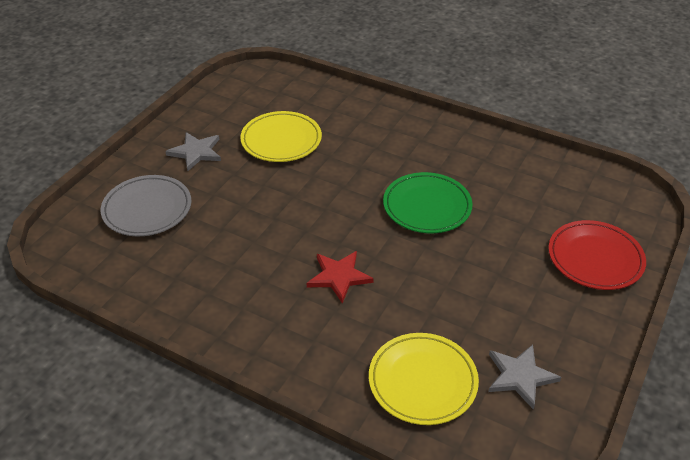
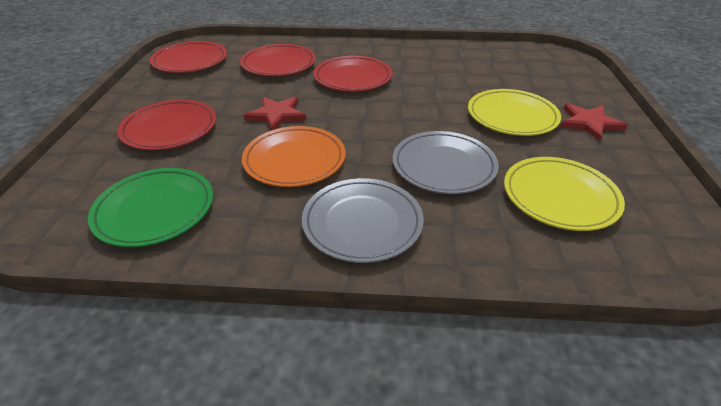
grey plate: [101,175,191,236] = 1 -> [302,178,424,263] [393,131,499,194] = 2
grey star: [165,132,221,171] [488,345,561,410] = 2 -> none = 0
orange plate: none = 0 -> [242,126,346,187] = 1
red plate: [548,220,646,290] = 1 -> [117,100,216,150] [150,41,227,73] [240,44,316,76] [314,56,392,92] = 4
red star: [307,251,374,303] = 1 -> [244,97,306,131] [560,104,628,142] = 2

